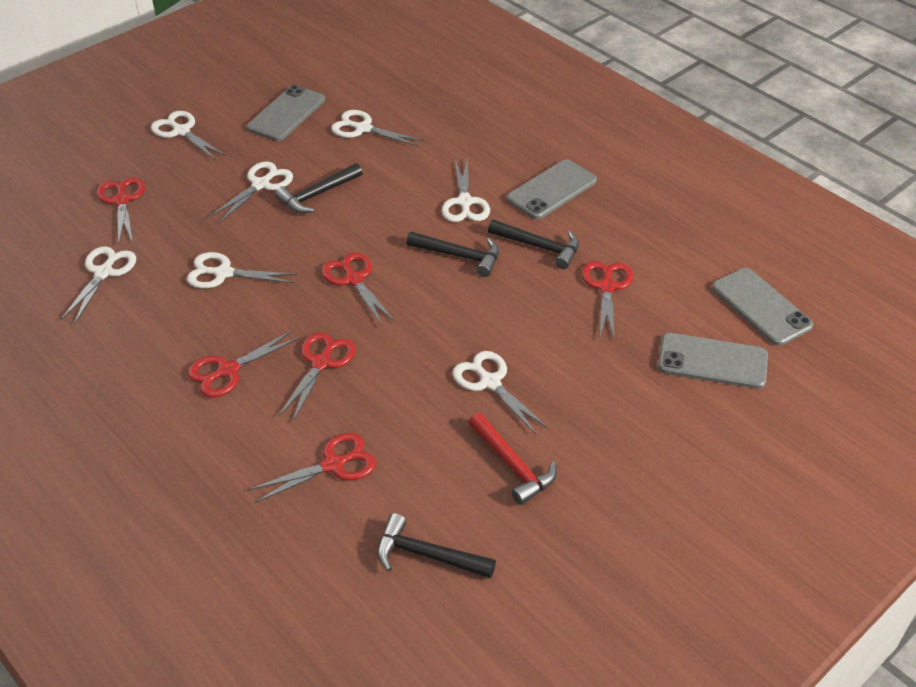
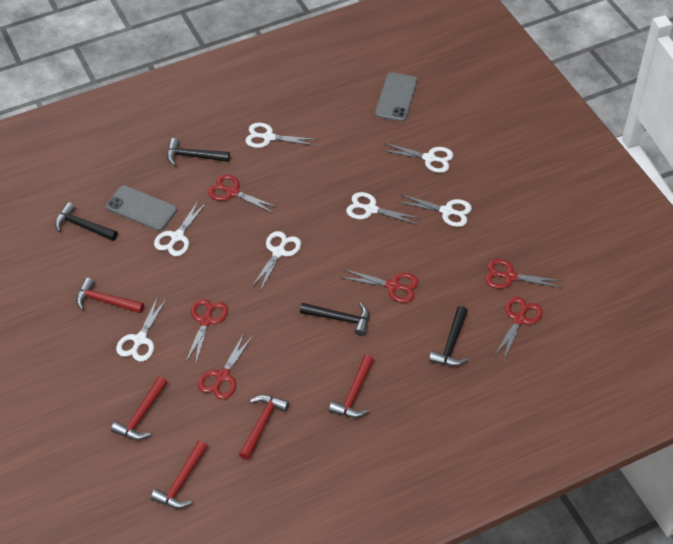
grey phone: [247,85,325,141] [507,159,597,219] [658,333,768,389] [712,268,813,346] = 4 -> [106,185,177,231] [375,72,418,122] = 2
red hammer: [468,413,557,505] = 1 -> [76,278,144,313] [111,377,167,440] [151,441,208,508] [239,395,289,460] [329,355,374,418] = 5

